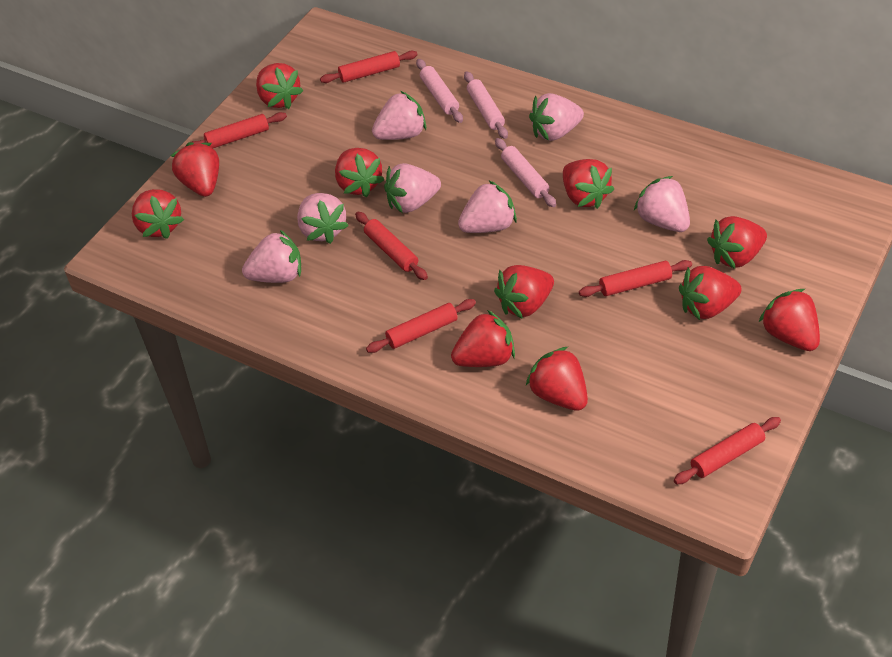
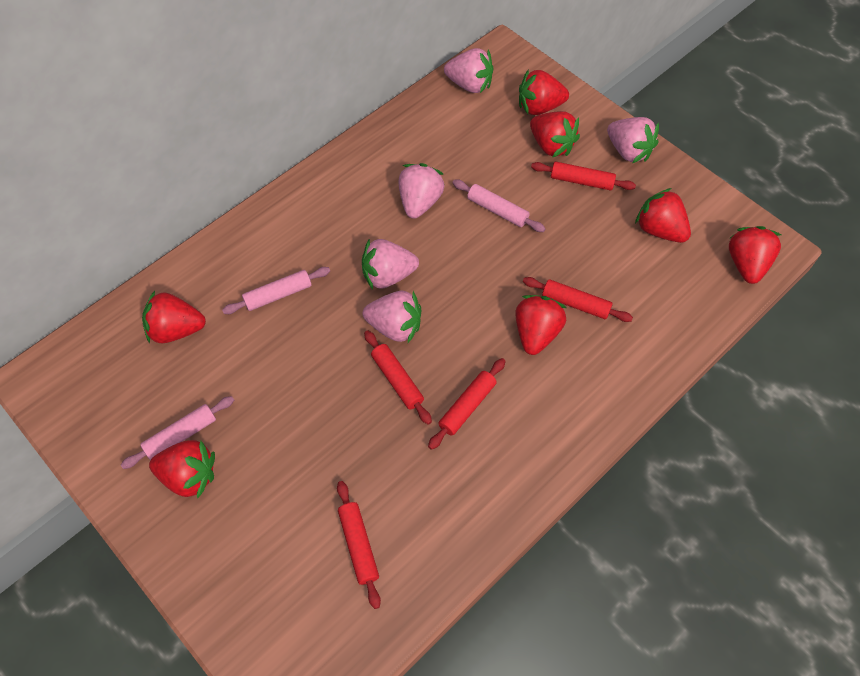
pink strawberry: [242,230,301,283] [297,193,349,244] [372,91,426,140] [384,163,441,213] [458,180,517,233] [529,93,584,141] [634,176,690,232] = 7 -> [362,238,419,289] [363,291,421,343] [399,163,445,219] [444,48,493,93] [607,117,659,163] = 5
red rolling pin: [192,112,287,148] [320,51,417,83] [355,212,428,280] [366,299,476,353] [579,260,692,297] [674,417,781,484] = 6 -> [337,481,381,609] [364,330,432,425] [428,358,506,450] [523,277,633,322] [531,162,636,191] = 5
red strawberry: [132,189,184,239] [170,142,219,197] [256,63,303,109] [335,148,384,197] [451,310,515,367] [494,265,554,319] [526,347,588,411] [563,159,614,209] [679,266,742,320] [707,216,767,269] [759,289,820,351] = 11 -> [142,291,206,343] [149,440,215,498] [515,295,567,355] [519,70,569,115] [530,111,580,158] [635,188,691,243] [729,226,781,284] = 7

